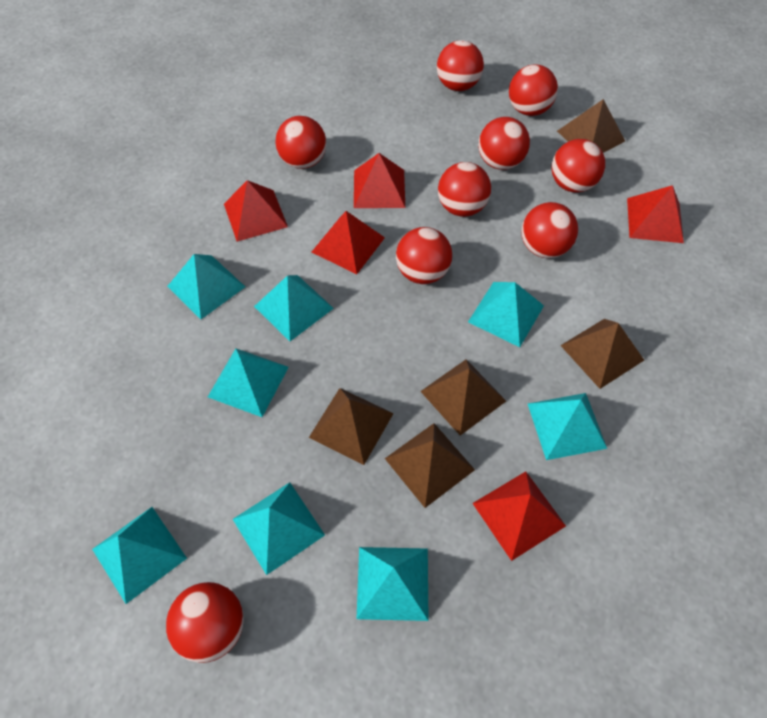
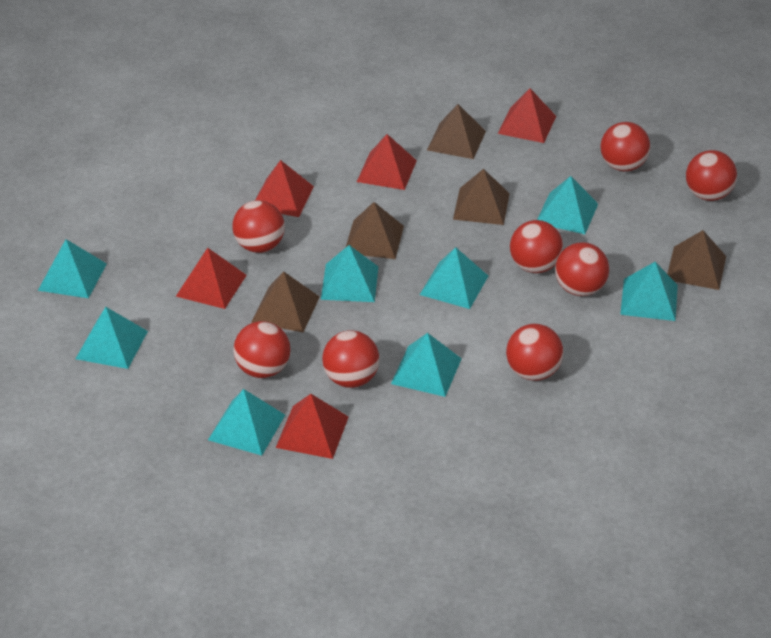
red ball: [166,582,244,663] [276,116,327,169] [396,227,452,284] [437,40,484,91] [438,162,491,217] [479,117,530,170] [509,64,558,116] [521,202,578,258] [552,139,605,193] = 9 -> [232,200,285,253] [233,321,290,378] [322,330,380,388] [506,324,563,381] [510,220,563,273] [555,242,609,296] [600,122,650,171] [686,150,737,201] = 8

